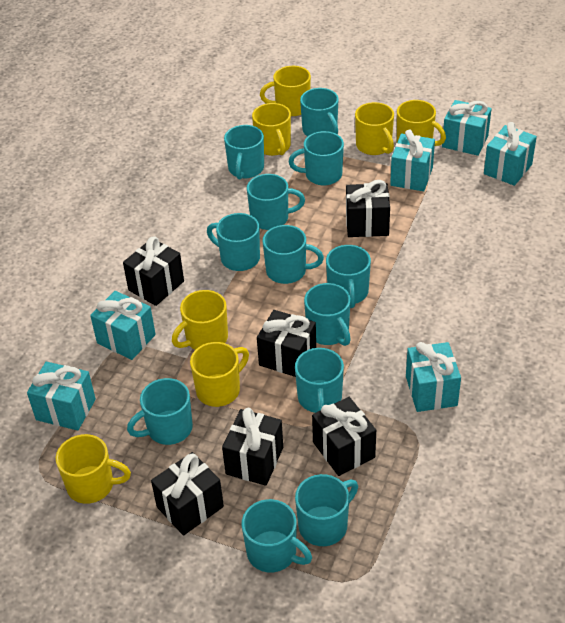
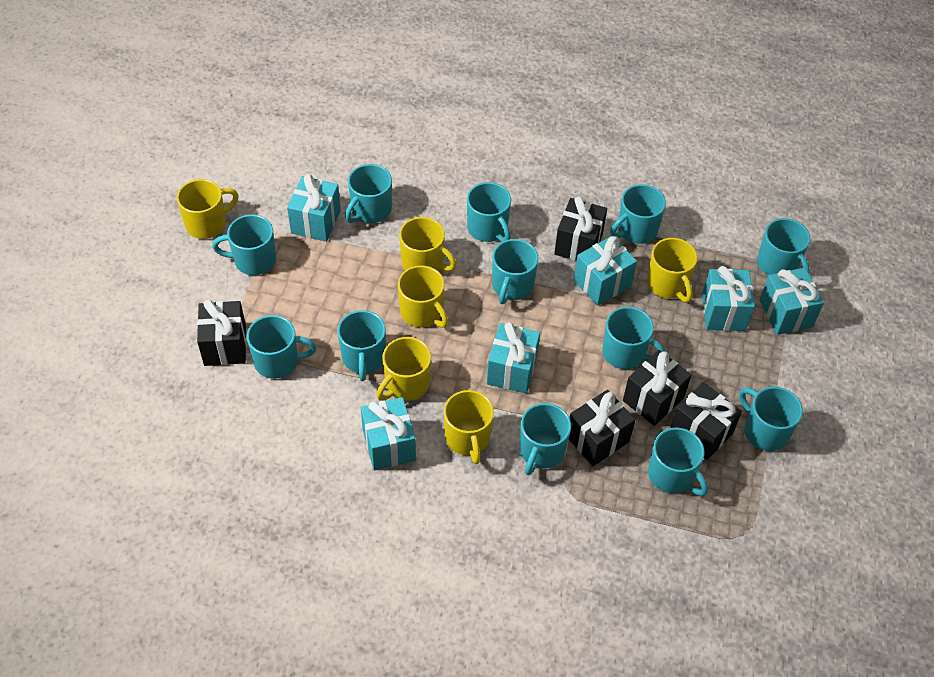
black gift: [123,236,184,306] [151,452,224,536] [222,408,283,486] [257,310,316,377] [312,397,376,476] [346,180,390,237] = 6 -> [197,300,246,366] [554,196,607,261] [569,390,635,466] [623,350,692,426] [671,382,742,460] = 5
yellow mug: [56,434,131,504] [172,290,228,350] [190,342,249,407] [252,103,291,156] [260,66,311,116] [355,102,394,155] [397,100,446,146] = 7 -> [177,179,239,239] [376,337,431,401] [398,265,448,328] [399,217,457,271] [444,390,494,464] [647,238,697,302] = 6

